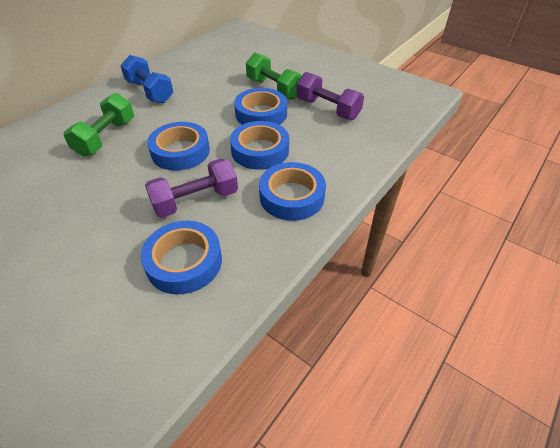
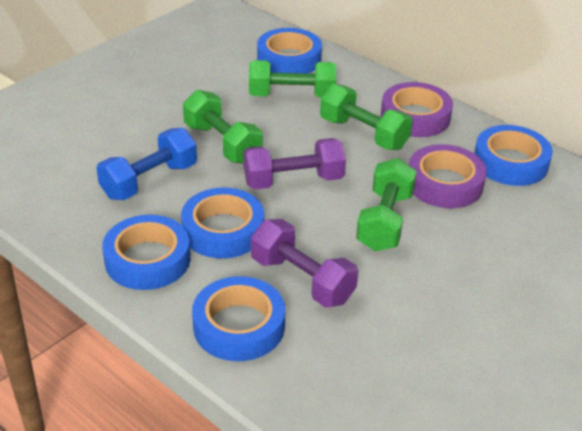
green dumbbell: [63,93,134,157] [246,53,302,100] = 2 -> [183,90,263,164] [249,60,336,98] [320,84,413,150] [356,158,417,251] = 4
purple tape: none = 0 -> [381,82,453,137] [409,144,487,208] = 2

